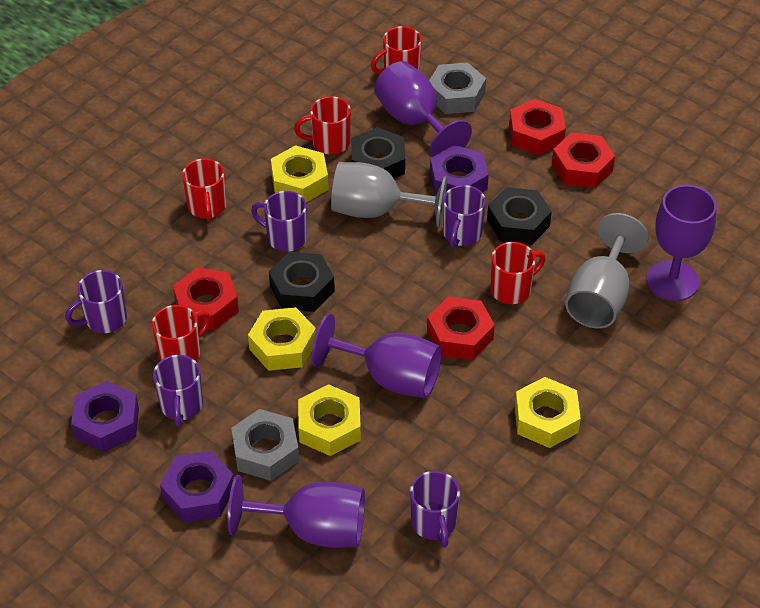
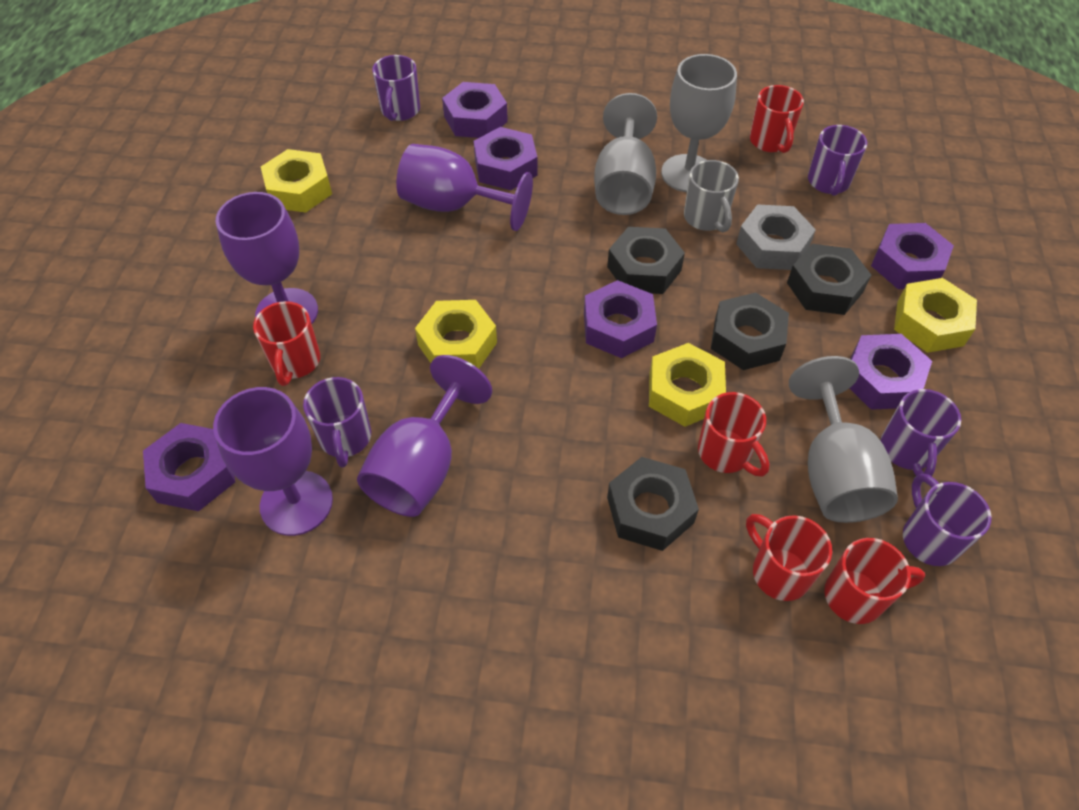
black nut: [269,252,335,312] [351,127,405,179] [487,187,552,245] = 3 -> [607,227,685,294] [607,457,699,551] [711,293,789,370] [787,244,871,315] = 4
grey goblet: [331,162,447,227] [565,213,649,328] = 2 -> [594,93,657,215] [661,54,737,192] [789,356,898,523] = 3
grey mug: none = 0 -> [684,160,739,232] = 1
grey nut: [231,409,299,481] [429,62,486,114] = 2 -> [736,204,816,270] = 1
purple nut: [71,381,139,452] [160,451,234,522] [430,145,489,195] = 3 -> [143,423,235,511] [442,82,508,138] [474,127,537,190] [584,280,657,358] [849,334,932,410] [871,223,954,289] = 6
red nut: [173,267,239,330] [427,297,495,360] [509,99,566,155] [552,132,615,188] = 4 -> none = 0

